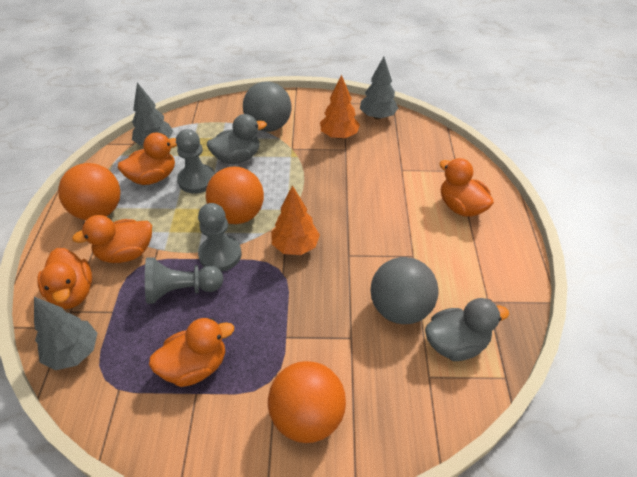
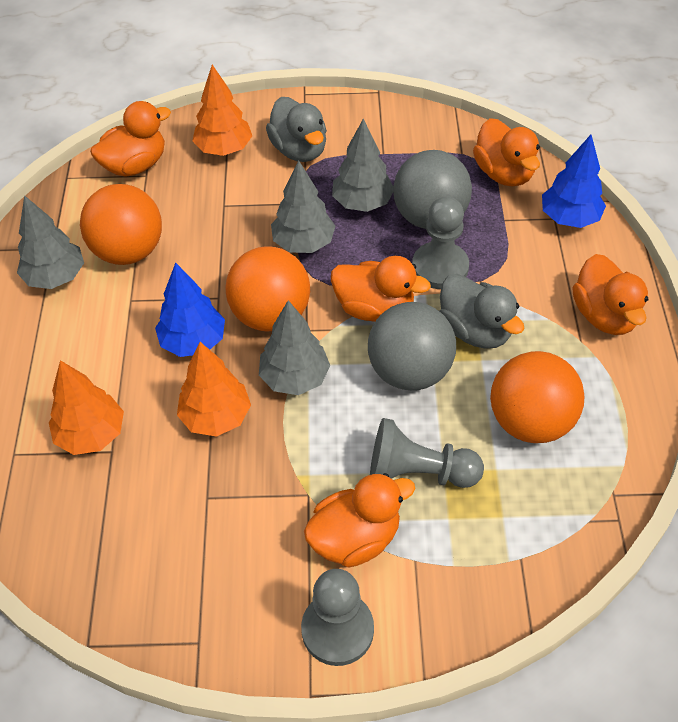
blue tree: none = 0 -> [155,262,225,357] [542,135,606,228] = 2
grey tree: [34,297,97,370] [132,82,173,146] [360,57,398,119] = 3 -> [17,195,84,289] [259,300,330,395] [271,160,336,253] [332,119,393,212] = 4
orange tree: [271,185,320,255] [320,75,360,139] = 2 -> [49,360,124,455] [177,342,251,437] [192,64,252,156] = 3

